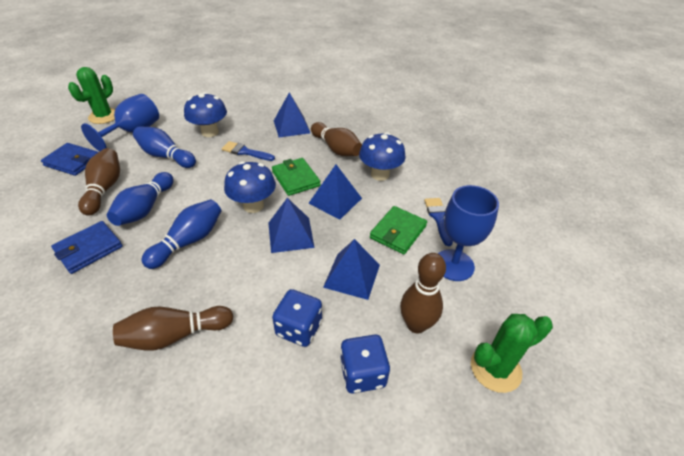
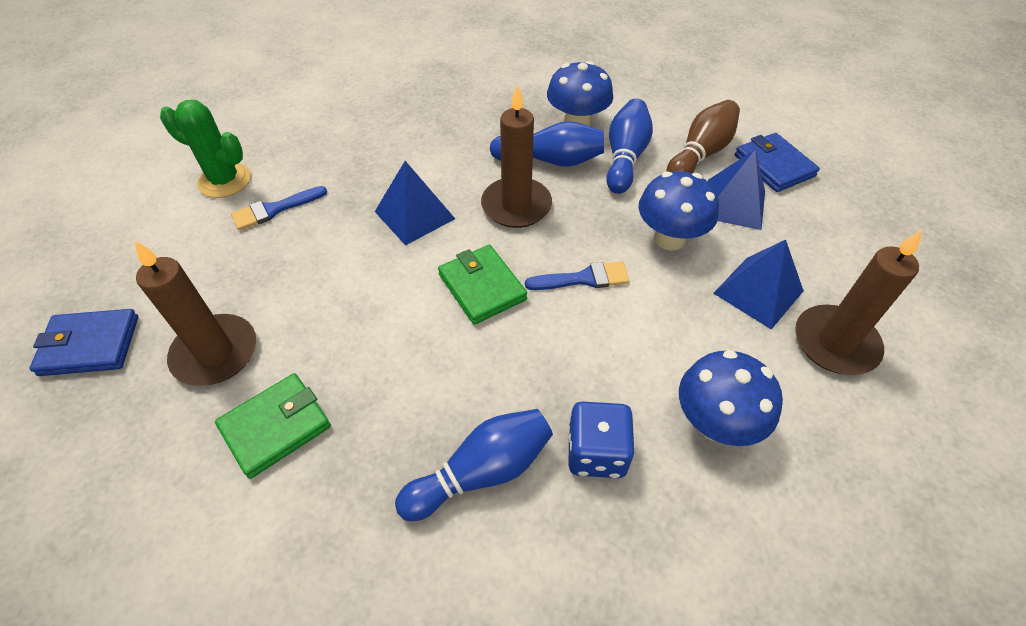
blue dice: [272,289,322,347] [340,334,390,394] = 2 -> [568,401,635,478] = 1
blue goblet: [81,94,159,151] [438,185,499,281] = 2 -> none = 0
blue pyramid: [268,198,315,253] [274,92,310,138] [308,165,362,220] [323,239,380,300] = 4 -> [375,161,455,246] [708,149,765,230] [713,240,804,329] = 3
brown bowling pin: [78,148,120,216] [113,306,234,351] [311,122,362,156] [400,253,446,333] = 4 -> [666,100,740,173] = 1
brown candle: none = 0 -> [135,241,256,386] [481,85,552,228] [795,230,922,375] = 3
green cactus: [68,67,115,124] [471,314,553,393] = 2 -> [160,100,251,198] = 1

